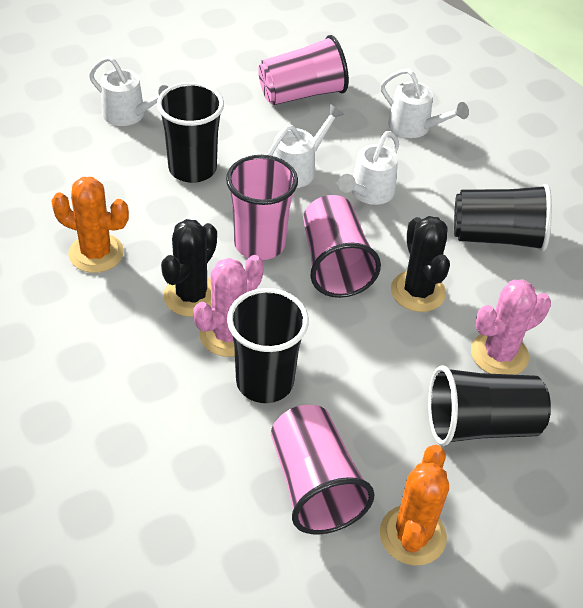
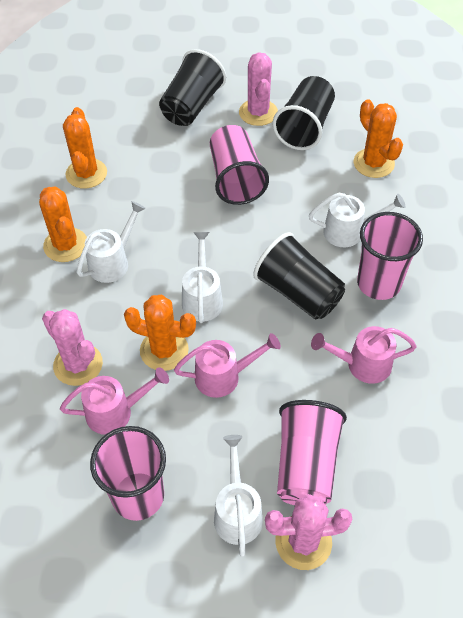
black cactus: [161,219,217,317] [391,216,450,312] = 2 -> none = 0
black cup: [157,82,224,183] [227,288,309,403] [428,365,551,446] [454,184,552,251] = 4 -> [159,49,226,126] [253,232,345,319] [273,76,335,150] = 3
orange cactus: [51,177,129,273] [380,445,449,566] = 2 -> [39,186,87,262] [63,107,107,189] [124,295,196,371] [354,99,403,178] = 4
pink cactus: [193,255,264,357] [471,279,551,375] = 2 -> [42,309,103,386] [239,52,278,126] [265,494,353,570] = 3
pink watering can: none = 0 -> [60,367,169,435] [174,333,281,398] [311,326,417,384] = 3

